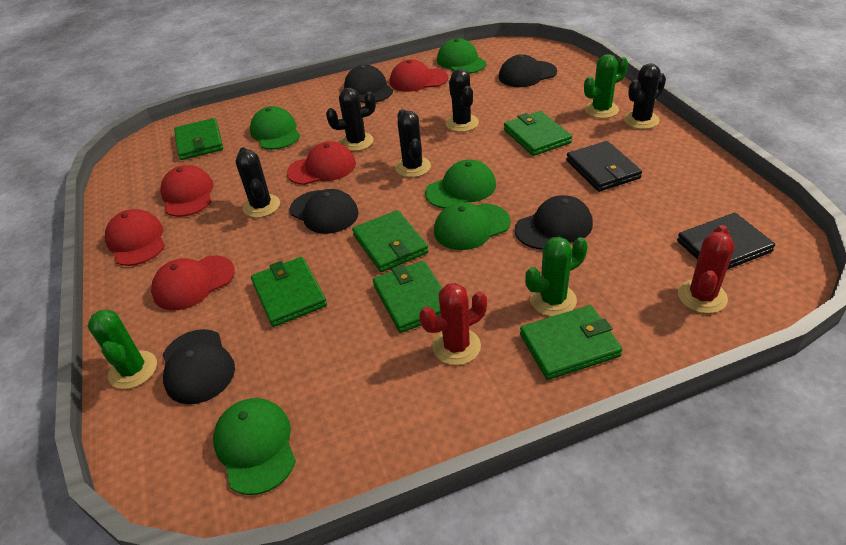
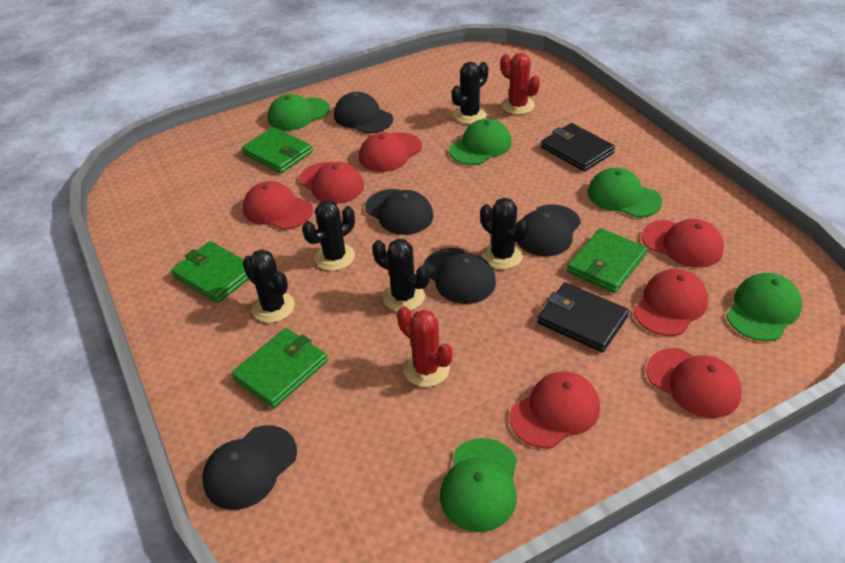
green cactus: [88,310,157,389] [525,237,588,317] [584,54,628,118] = 3 -> none = 0
green wallet: [174,118,223,160] [251,257,327,327] [352,210,429,272] [373,261,442,333] [504,111,572,156] [520,305,623,380] = 6 -> [171,241,249,303] [232,328,328,408] [241,127,313,173] [567,228,647,293] = 4
red cap: [105,209,165,266] [151,255,235,310] [160,165,213,217] [287,141,356,185] [390,59,448,92] = 5 -> [243,181,313,230] [299,162,364,204] [359,132,422,172] [510,372,600,448] [633,269,708,336] [642,219,724,268] [646,348,742,418] = 7

